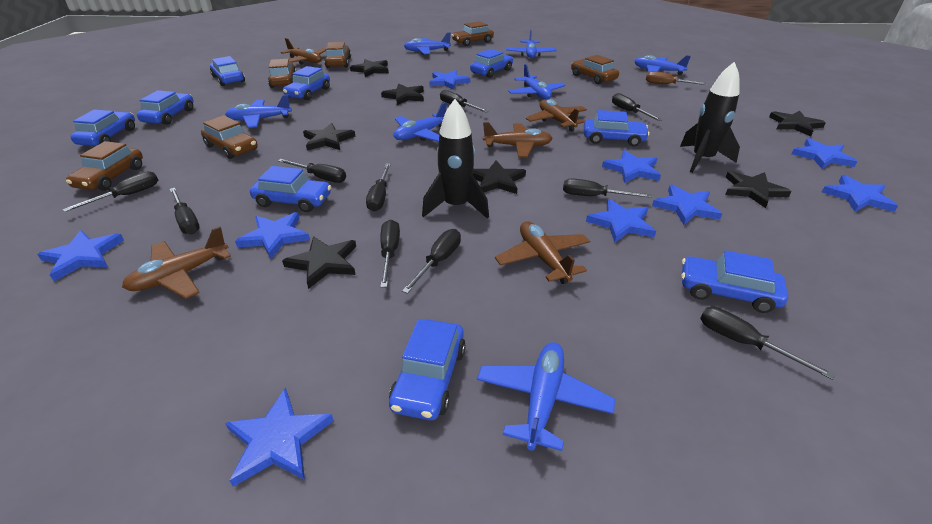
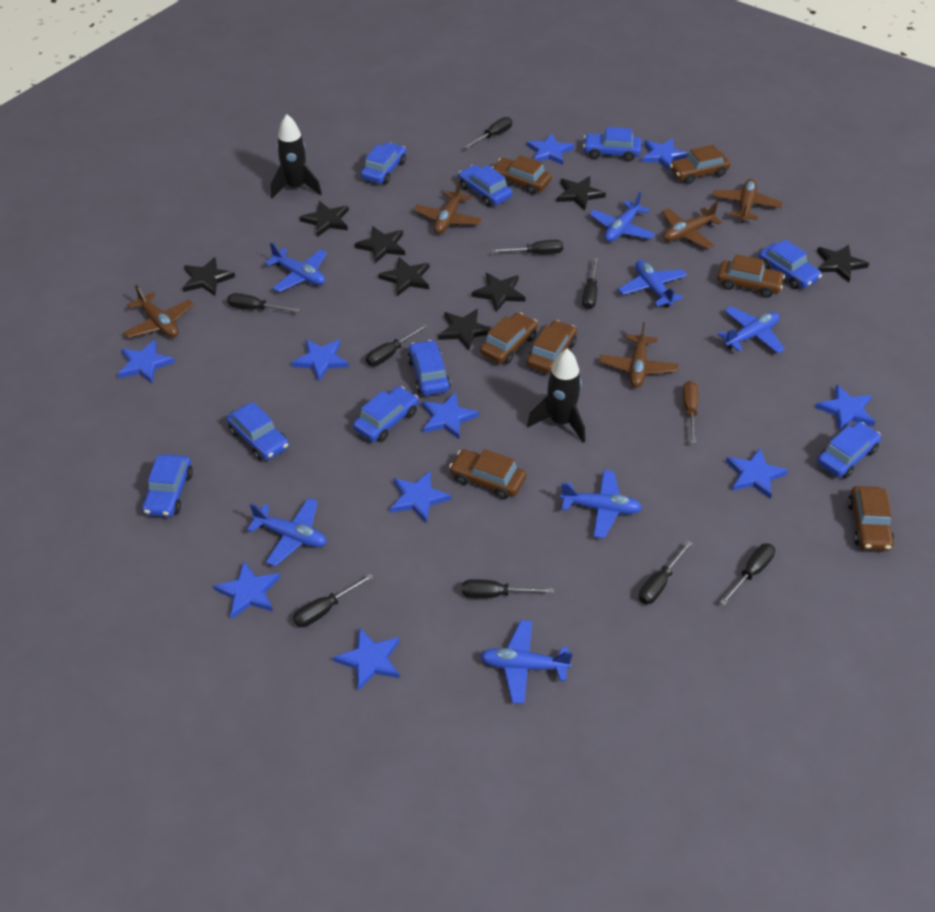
black screwdriver: [62,171,158,212] [170,188,200,234] [278,159,346,183] [366,164,391,211] [380,219,400,288] [402,229,461,294] [440,90,489,113] [563,178,651,198] [612,93,662,121] [700,307,835,380] = 10 -> [227,293,300,312] [293,573,373,627] [366,324,428,366] [462,579,554,598] [464,117,512,149] [492,240,563,254] [582,258,598,309] [639,541,692,604] [720,543,775,605] = 9
black star: [282,236,356,289] [303,123,356,151] [350,59,389,77] [381,84,424,105] [473,160,526,194] [725,171,792,208] [769,110,826,136] = 7 -> [183,257,235,296] [300,201,349,237] [355,226,405,263] [378,257,429,296] [438,309,492,351] [472,273,525,312] [557,176,606,211] [817,245,869,282] = 8
blue star: [37,230,124,281] [225,388,334,487] [235,212,310,259] [429,70,470,90] [586,199,656,242] [602,150,661,183] [652,184,723,225] [792,138,858,169] [822,175,898,212] = 9 -> [118,340,175,384] [213,561,281,619] [292,339,349,381] [333,627,400,691] [390,471,451,523] [422,392,479,439] [526,133,574,165] [642,138,688,170] [726,448,788,499] [815,384,875,431] = 10
brown car: [66,141,143,191] [201,115,257,159] [268,59,296,88] [324,42,351,68] [452,21,494,46] [571,55,619,84] = 6 -> [449,449,526,500] [480,313,538,364] [492,155,552,195] [527,320,577,374] [670,144,730,184] [717,254,785,298] [847,486,895,551] = 7

